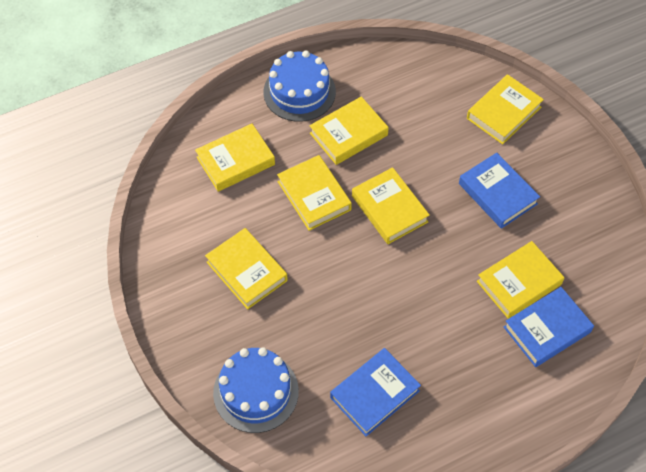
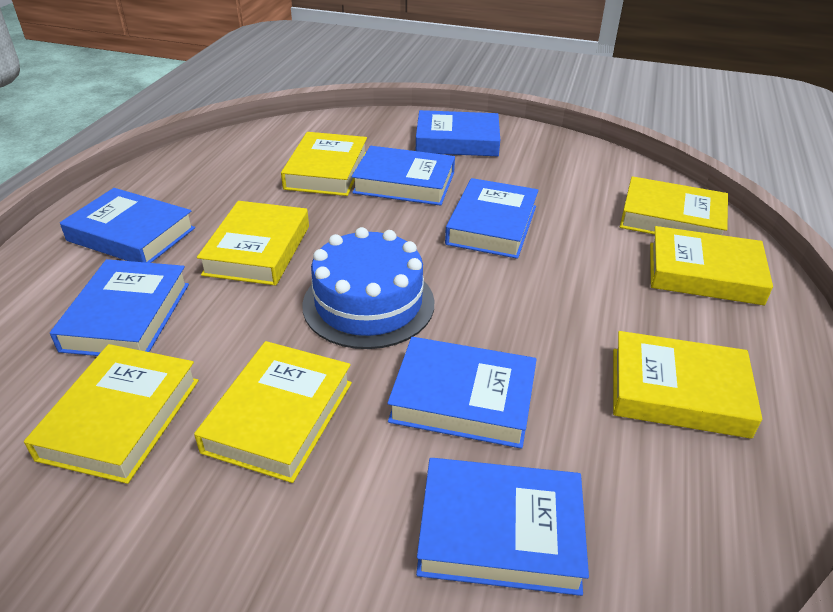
blue book: [330,348,421,436] [459,153,540,229] [504,287,594,367] = 3 -> [50,259,189,356] [60,188,195,263] [352,146,455,206] [387,337,537,449] [416,110,500,156] [416,458,589,596] [445,178,539,259] = 7
blue cake: [213,347,299,433] [263,51,336,122] = 2 -> [302,227,434,349] = 1

